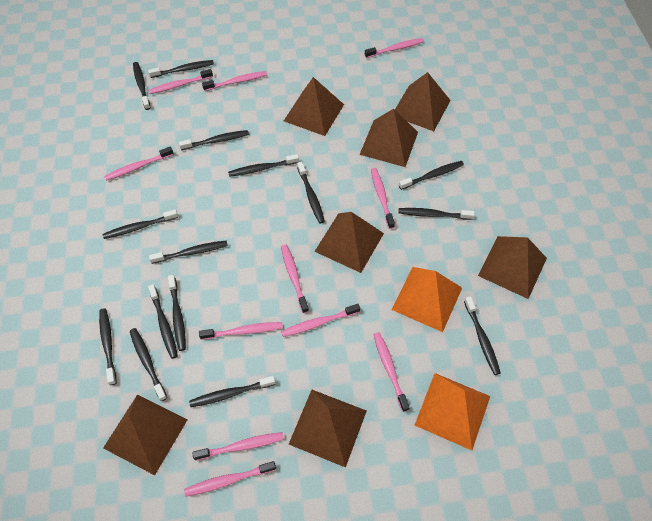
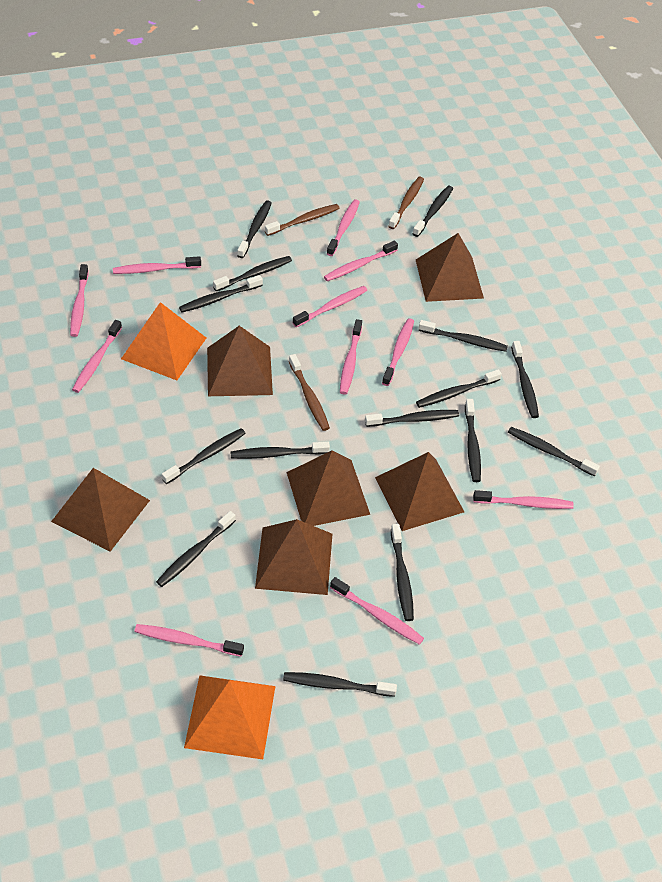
brown pyramid: [103,394,188,475] [284,77,344,136] [289,390,367,468] [314,212,384,273] [360,109,418,167] [395,72,451,131] [478,236,547,299] = 7 -> [51,468,150,552] [207,326,273,396] [255,519,332,595] [286,450,370,526] [375,452,464,531] [416,233,484,302] = 6
brown toothbrush: none = 0 -> [265,204,340,236] [289,354,330,431] [388,177,424,229] = 3

